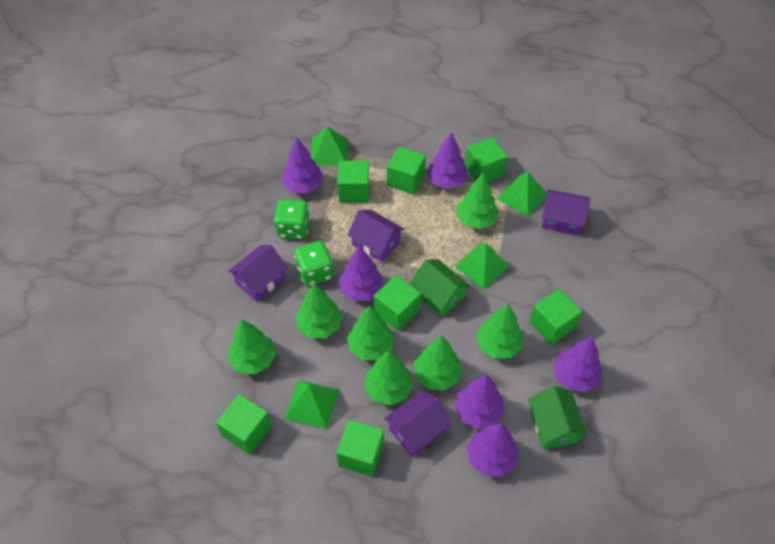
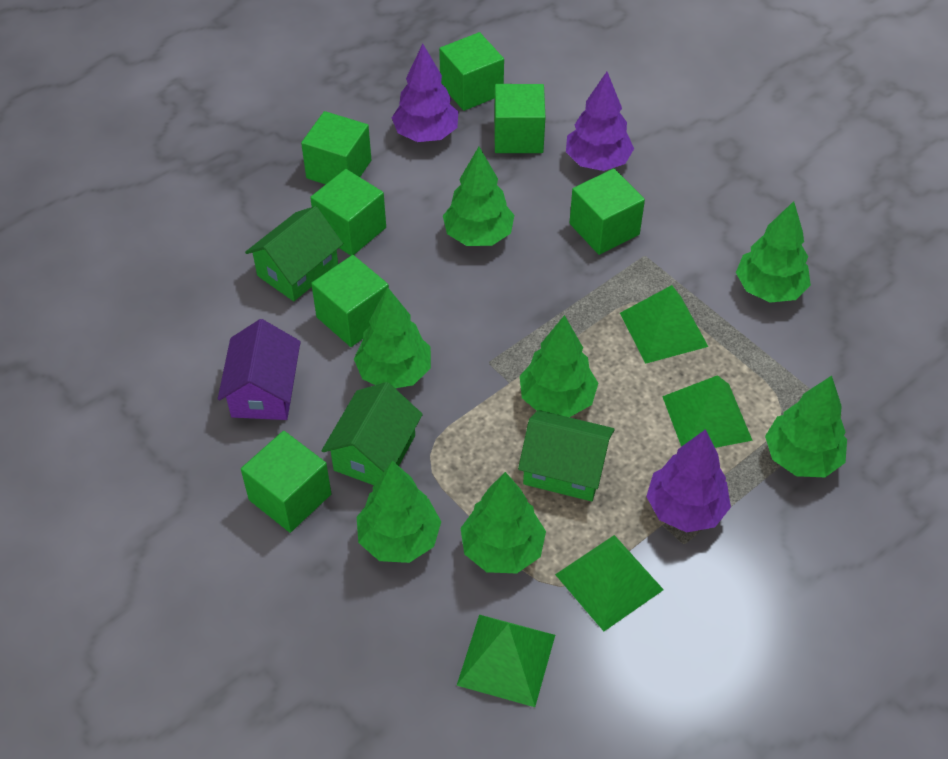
green dice: [274,199,310,239] [294,241,334,286] = 2 -> none = 0
green house: [410,259,470,317] [528,386,588,450] = 2 -> [245,206,343,301] [322,382,423,485] [518,410,615,501] = 3
purple house: [228,245,288,302] [347,209,405,263] [384,391,452,456] [542,189,590,235] = 4 -> [218,319,301,420] = 1
purple tree: [283,138,323,193] [339,245,384,301] [427,132,468,189] [455,374,505,429] [467,424,519,477] [553,337,602,392] = 6 -> [392,44,458,142] [566,72,634,171] [646,429,731,533] = 3

